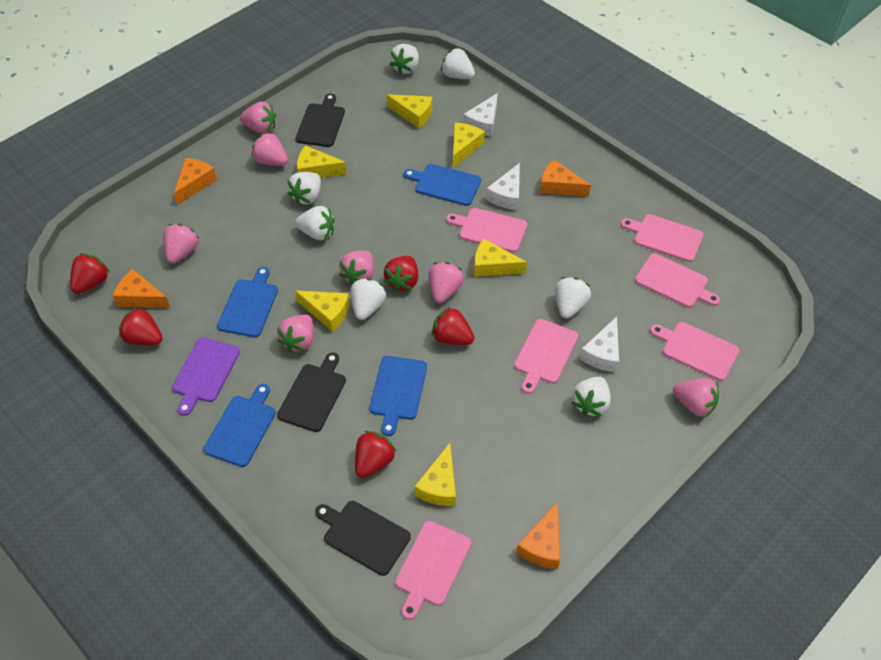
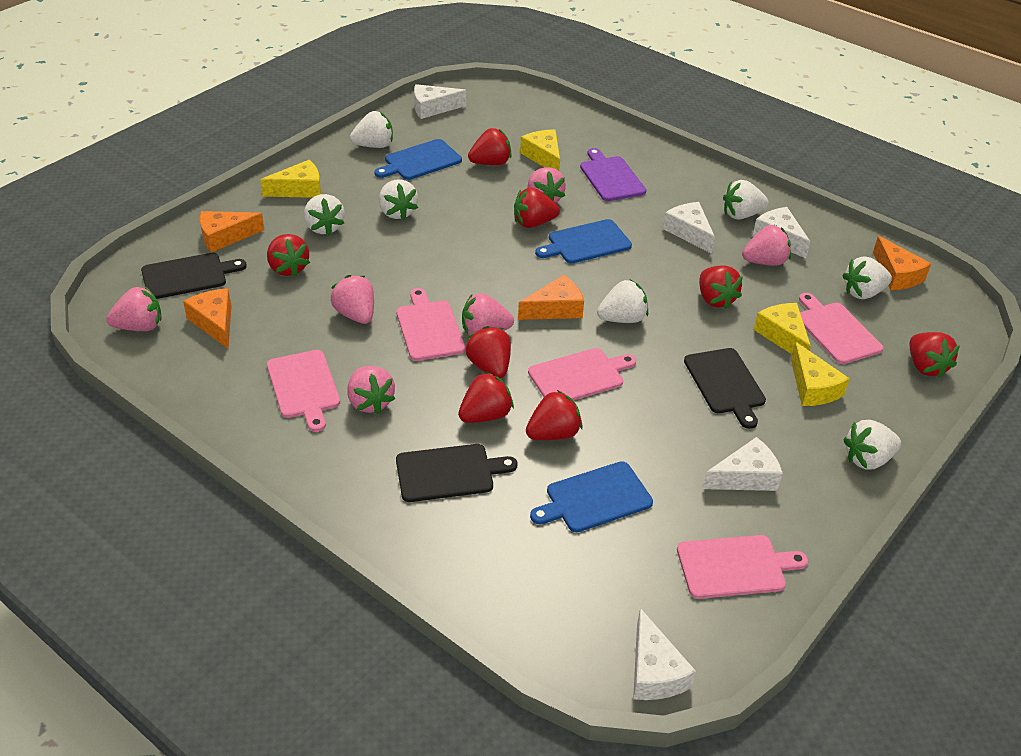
blue cutting board: [203,384,276,467] [217,267,278,337] [369,356,427,436] [403,164,481,206] = 4 -> [375,139,462,180] [530,461,653,532] [535,219,632,264] = 3
pink cutting board: [395,521,471,620] [446,208,527,252] [514,319,578,394] [621,214,703,262] [635,253,720,308] [650,322,739,381] = 6 -> [267,350,340,432] [396,288,465,361] [528,348,636,401] [677,535,808,599] [799,293,883,364] = 5
pink strawberry: [163,224,199,264] [240,102,276,134] [251,132,288,166] [277,315,314,353] [339,250,374,286] [428,262,464,303] [673,378,719,417] = 7 -> [106,287,162,331] [331,275,374,324] [347,366,395,414] [462,293,514,335] [527,167,566,203] [742,225,791,266] = 6
red strawberry: [70,253,110,294] [119,307,162,345] [355,431,396,478] [384,256,418,292] [432,306,475,345] = 5 -> [267,234,310,277] [458,372,514,423] [466,326,511,378] [468,128,512,165] [514,188,560,228] [526,390,582,440] [699,265,743,309] [910,332,960,378] = 8
white cheese: [464,93,498,136] [486,163,520,210] [580,317,619,372] = 3 -> [414,84,466,119] [633,608,696,700] [663,202,715,254] [703,437,783,491] [753,207,810,258] = 5
yellow cheese: [295,291,350,332] [297,145,347,178] [387,94,432,129] [414,443,456,506] [453,123,485,167] [474,239,527,277] = 6 -> [260,160,321,198] [520,129,560,171] [754,303,811,354] [791,342,850,406] = 4

